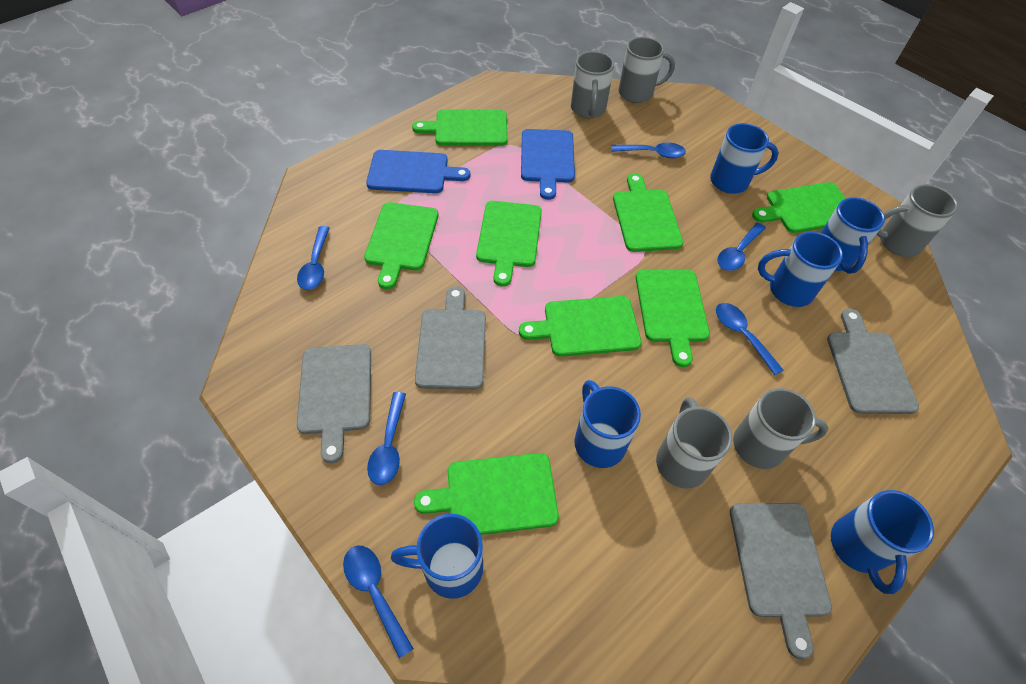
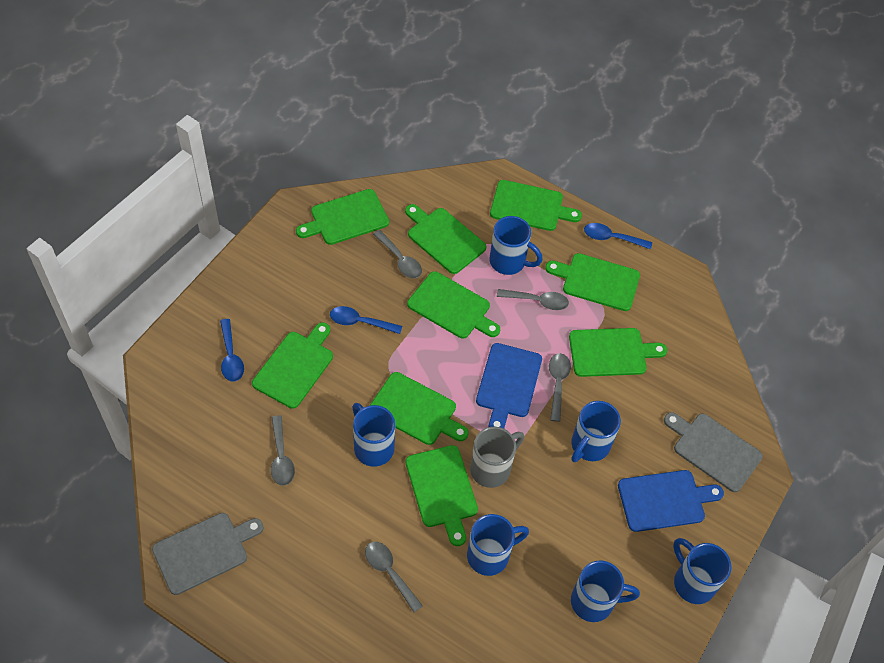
blue spoon: [297,226,330,290] [343,546,414,659] [367,392,406,485] [611,143,686,158] [716,303,784,375] [717,222,766,271] = 6 -> [220,319,244,381] [330,306,402,334] [584,223,652,249] = 3
green cutting board: [364,202,439,289] [412,109,508,146] [414,453,559,535] [476,201,542,287] [519,296,642,357] [613,173,683,252] [636,270,710,367] [752,182,846,233] = 8 -> [252,323,333,409] [296,189,389,245] [370,372,469,445] [405,204,487,274] [406,445,478,546] [407,271,500,339] [490,180,582,231] [545,253,640,311] [569,328,667,377] = 9
grey cutting board: [297,344,371,463] [415,286,486,390] [730,503,832,659] [827,309,919,414] = 4 -> [152,513,264,595] [664,412,763,492] = 2
grey mug: [571,51,614,118] [619,37,675,103] [656,397,732,489] [733,388,829,469] [876,184,958,257] = 5 -> [470,427,524,488] = 1
grey spoon: none = 0 -> [271,415,295,486] [365,542,423,612] [373,230,422,278] [497,289,569,310] [549,353,571,422] = 5

